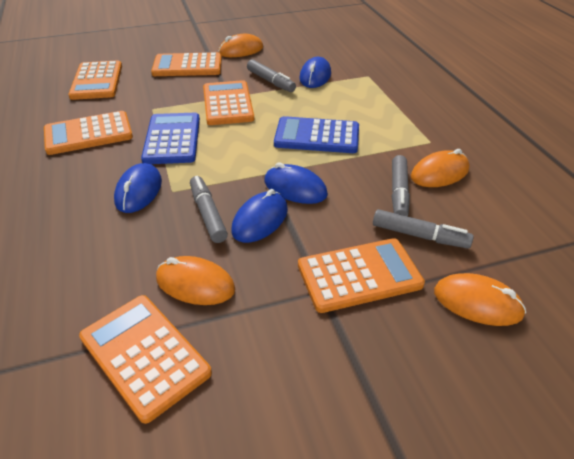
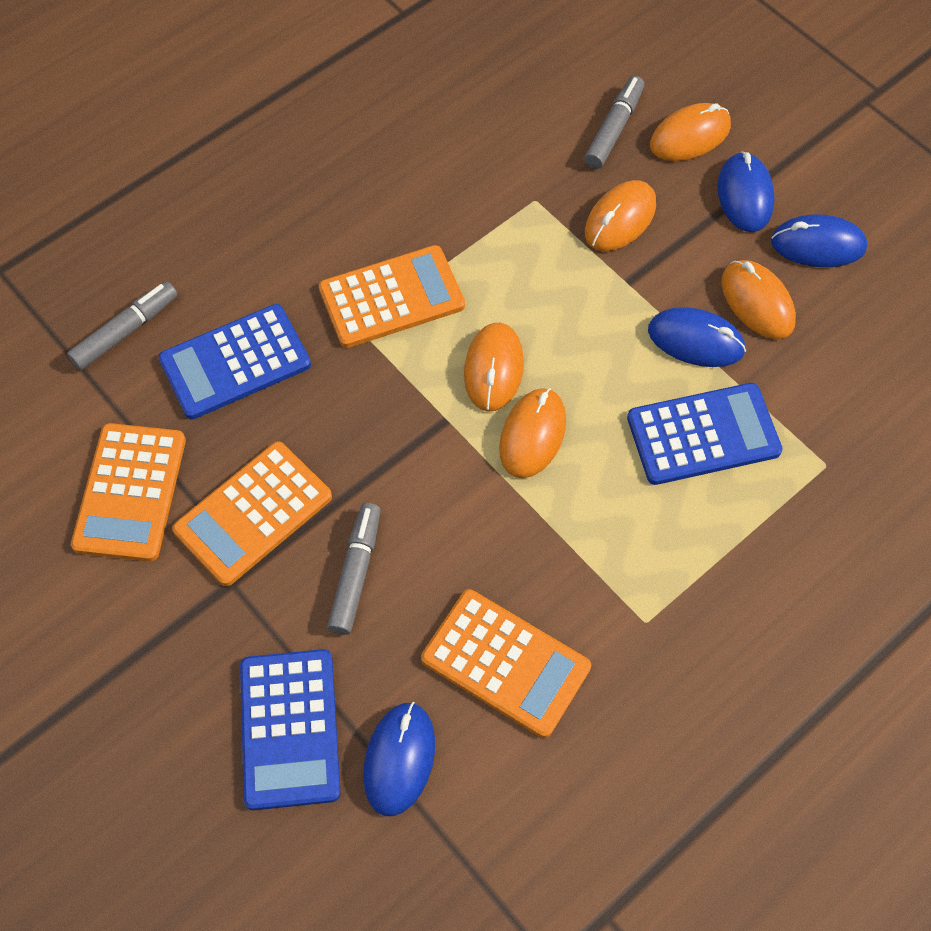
blue calculator: [141,113,200,164] [274,116,359,153] = 2 -> [158,304,311,420] [240,649,340,810] [627,383,782,485] = 3
grey marker: [190,176,228,243] [247,60,296,92] [373,209,474,249] [392,155,410,216] = 4 -> [67,281,177,370] [327,503,381,635] [584,76,644,169] = 3
orange calculator: [44,111,133,155] [68,60,122,100] [79,295,212,424] [151,52,222,76] [203,80,254,125] [298,238,425,313] = 6 -> [71,423,186,562] [172,441,332,586] [319,245,465,348] [421,589,591,738] = 4
orange mouse: [156,256,235,305] [218,34,263,57] [411,149,470,187] [434,273,526,326] = 4 -> [464,323,524,412] [499,388,566,478] [585,180,656,251] [650,103,731,161] [721,260,796,339] = 5

